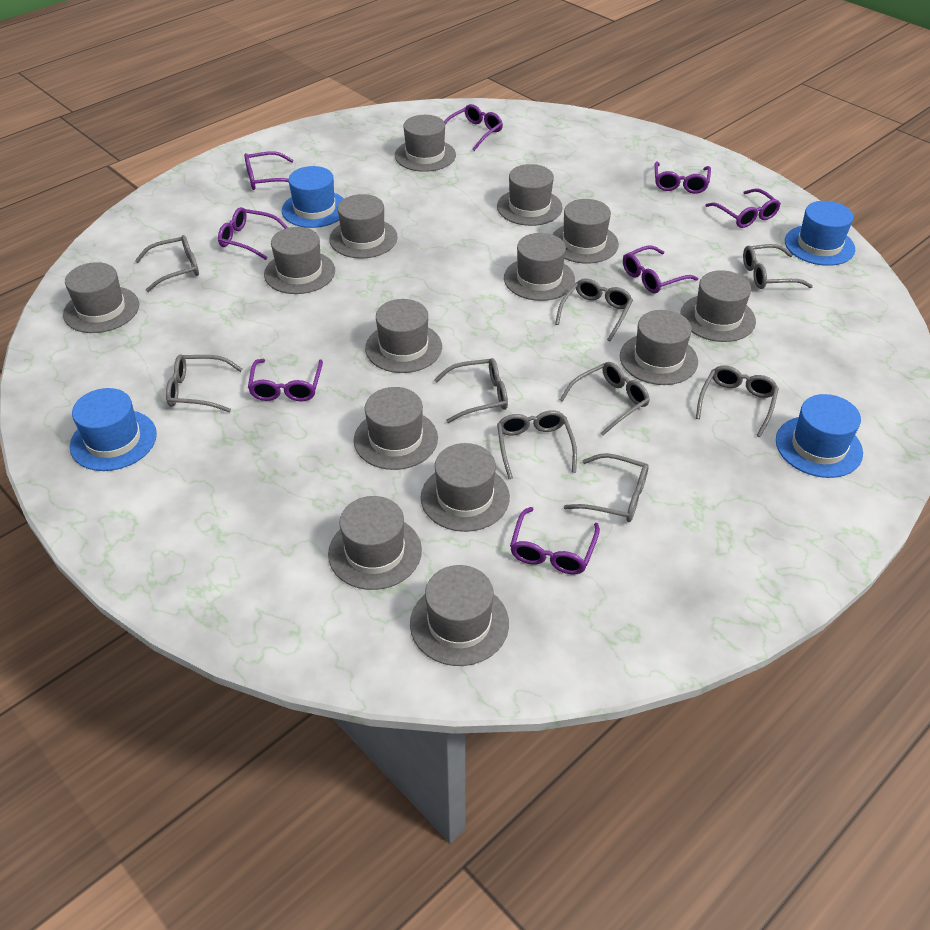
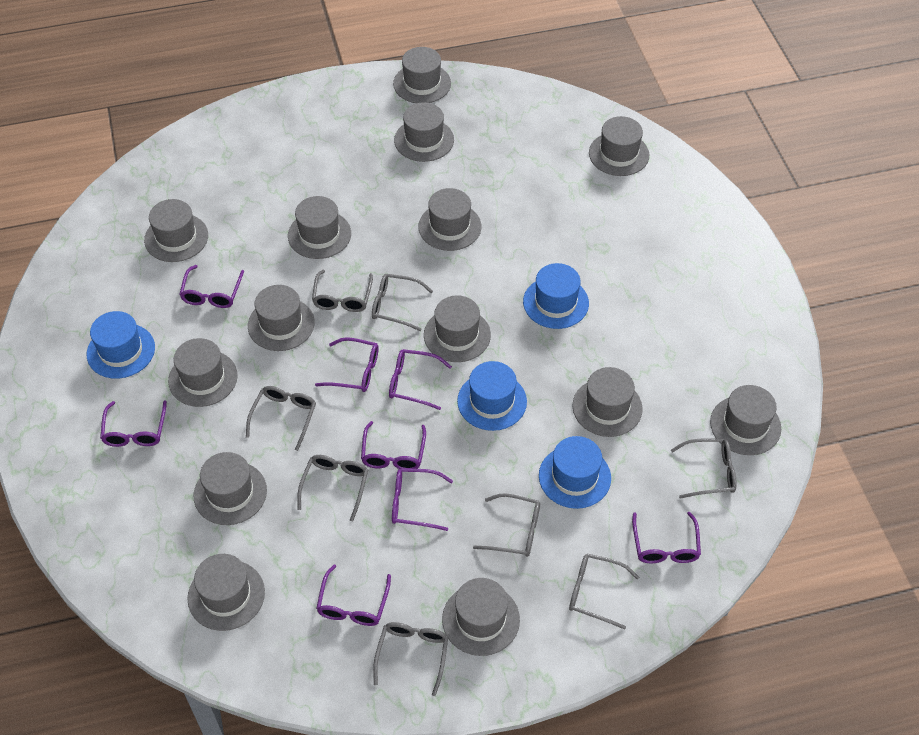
grey glasses: [135,235,199,292] [166,354,242,413] [434,358,508,423] [497,410,577,479] [555,278,633,341] [560,362,650,436] [564,453,649,522] [696,365,779,437] [743,244,813,289] = 9 -> [246,386,316,451] [297,455,368,521] [312,270,373,312] [372,274,433,331] [373,622,448,696] [473,493,540,557] [569,553,639,630] [671,438,737,499] = 8

